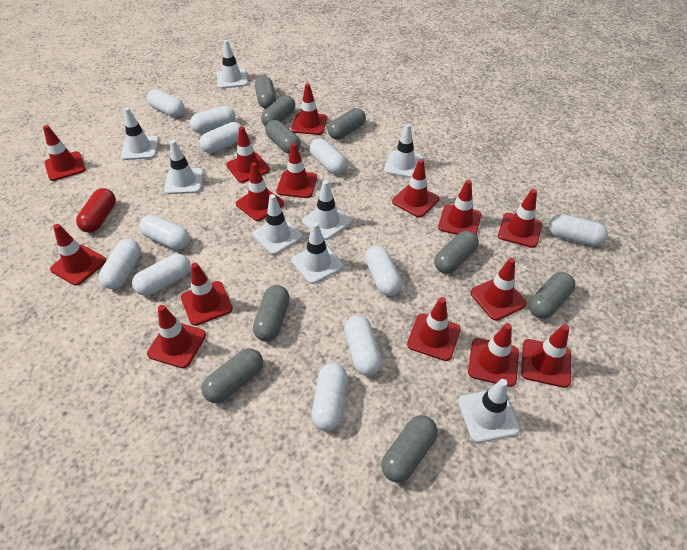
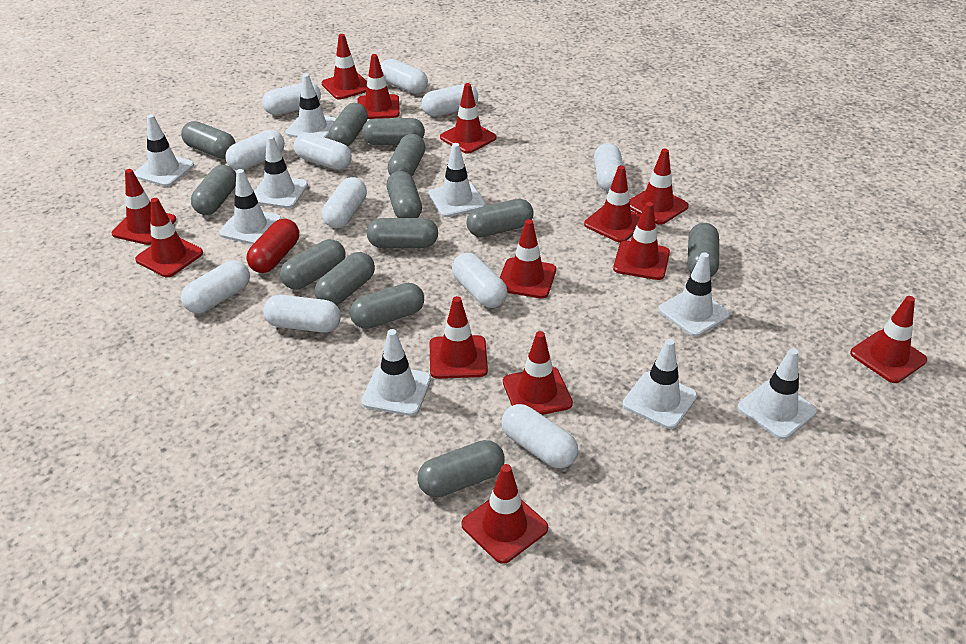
grey capsule: [201,348,263,403] [253,285,290,341] [255,76,276,109] [261,95,295,127] [265,120,301,154] [328,108,366,140] [381,415,438,483] [434,231,479,274] [529,272,575,319] = 9 -> [181,121,236,158] [191,165,236,215] [280,239,346,289] [315,252,375,305] [329,103,368,146] [350,283,424,329] [362,118,425,145] [367,218,438,248] [387,171,422,218] [388,134,425,177] [417,440,504,497] [467,199,533,237] [688,223,719,277] = 13
red traffic cone: [43,125,86,181] [50,224,106,286] [147,305,206,368] [181,263,233,326] [226,127,270,183] [236,162,284,221] [276,143,317,198] [292,84,327,135] [392,159,439,217] [407,297,461,361] [438,180,481,235] [468,323,519,387] [470,258,527,321] [498,189,542,248] [521,324,571,388] = 15 -> [112,169,176,245] [135,198,203,277] [322,34,367,99] [357,54,400,119] [429,296,488,379] [440,83,497,154] [461,464,548,564] [500,219,556,298] [503,331,573,415] [584,165,641,243] [613,202,670,280] [630,149,689,225] [850,296,927,383] = 13
white traffic cone: [121,107,159,160] [164,140,203,194] [217,40,248,89] [252,194,303,255] [292,222,343,284] [302,180,351,240] [384,124,423,178] [458,379,520,443] = 8 -> [134,114,194,187] [219,169,282,245] [254,136,308,208] [285,74,337,138] [361,329,431,416] [428,143,486,217] [622,339,697,429] [658,252,730,337] [737,348,817,440] = 9

